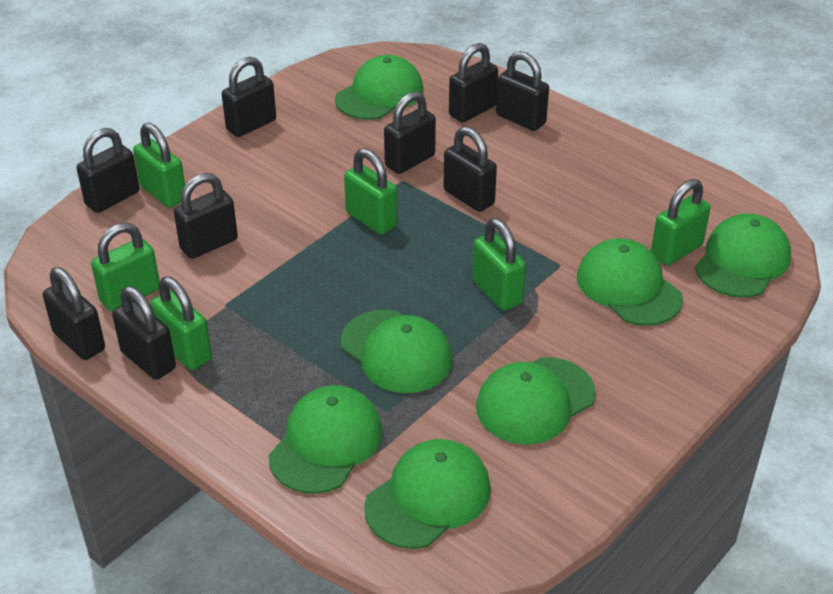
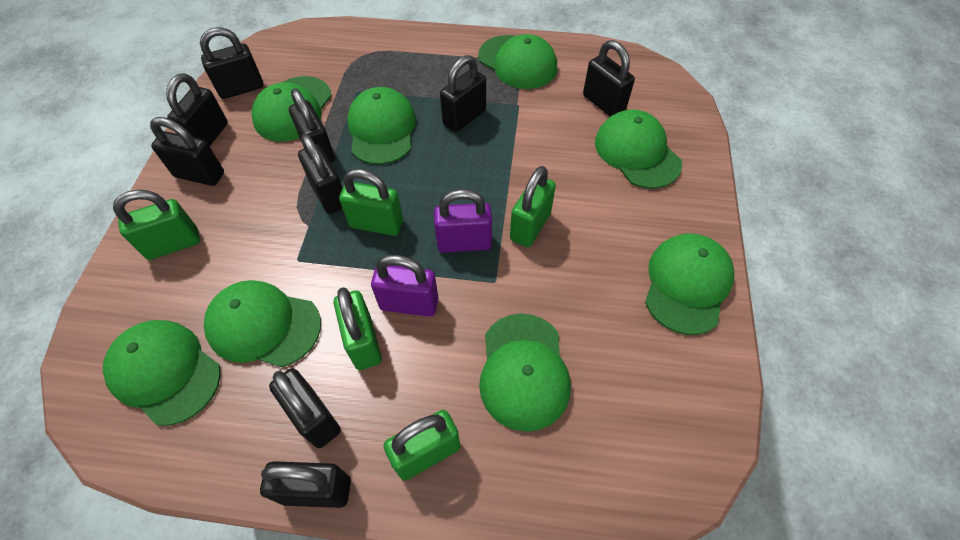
green cap: [268,385,383,494] [335,55,423,120] [340,310,452,393] [364,439,491,549] [476,357,595,444] [577,238,683,326] [695,213,791,298] = 7 -> [103,320,221,426] [204,280,321,367] [252,76,332,142] [347,87,416,165] [478,34,557,89] [479,313,571,432] [595,109,682,189] [645,234,734,335] = 8
green padlock: [91,223,160,312] [133,123,185,208] [150,277,212,370] [344,148,398,235] [472,218,526,311] [651,179,711,266] = 6 -> [113,189,200,260] [334,287,382,370] [339,169,403,236] [383,410,460,481] [510,166,556,247] = 5
purple padlock: none = 0 -> [371,255,438,317] [434,189,492,253] = 2

